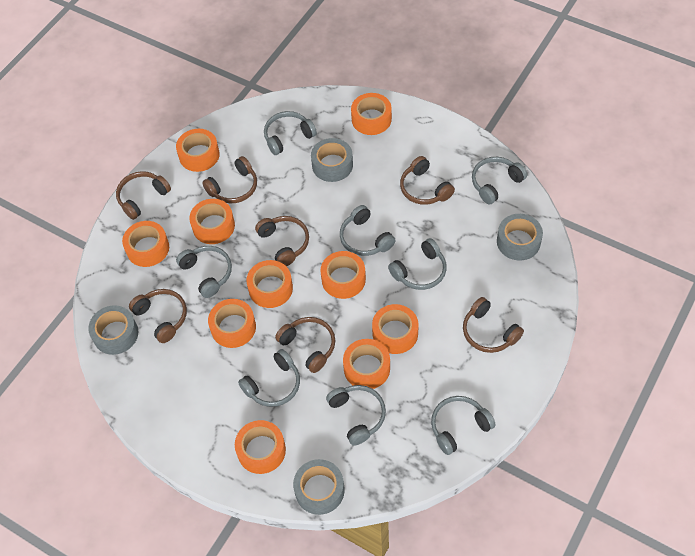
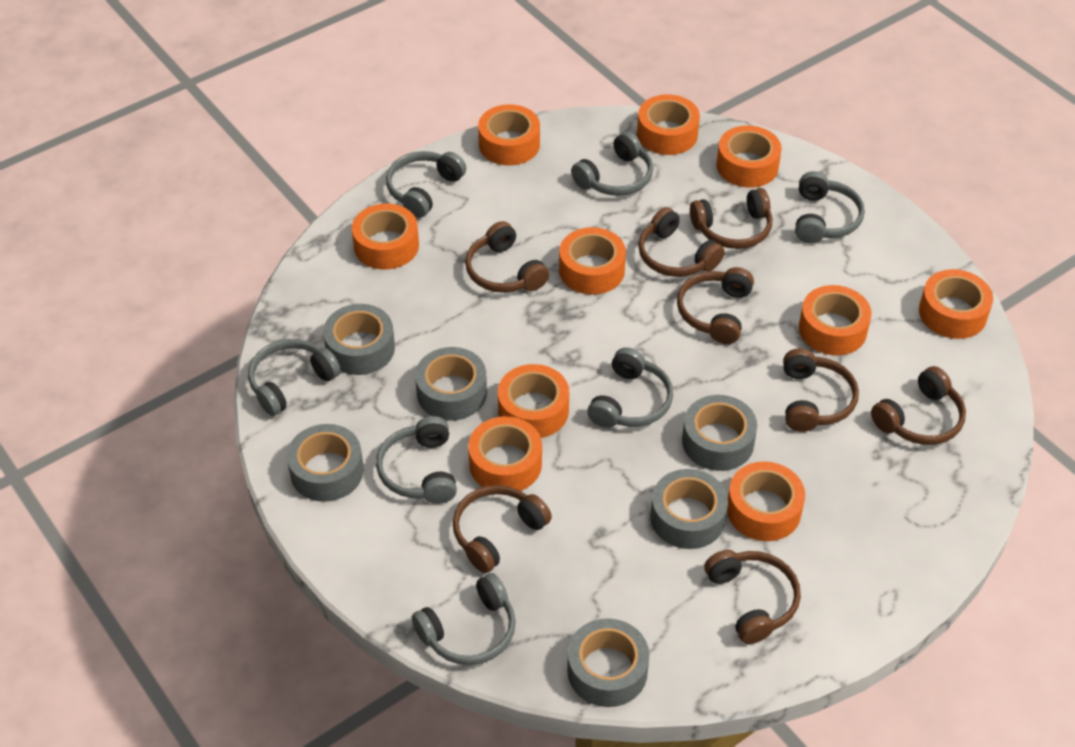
brown headphones: [116,171,171,220] [129,289,187,343] [202,156,257,203] [255,216,309,266] [275,317,335,373] [400,156,455,205] [463,297,524,353] = 7 -> [453,485,552,573] [465,221,549,293] [638,207,725,277] [677,267,754,344] [690,188,773,249] [704,550,801,644] [783,348,859,432] [871,366,966,445] = 8
grey headphones: [176,246,232,298] [238,349,300,407] [264,111,317,155] [326,385,386,446] [340,205,396,256] [388,238,447,290] [431,396,496,455] [472,157,527,205] = 8 -> [248,339,341,416] [376,416,457,504] [386,151,466,218] [412,573,516,665] [571,132,653,196] [587,347,673,428] [795,171,865,243] = 7
grey tape: [88,305,138,355] [293,459,345,515] [311,138,353,182] [497,214,543,260] = 4 -> [287,424,364,502] [323,304,395,375] [415,347,487,421] [567,618,649,707] [650,469,728,549] [682,395,757,471] = 6

